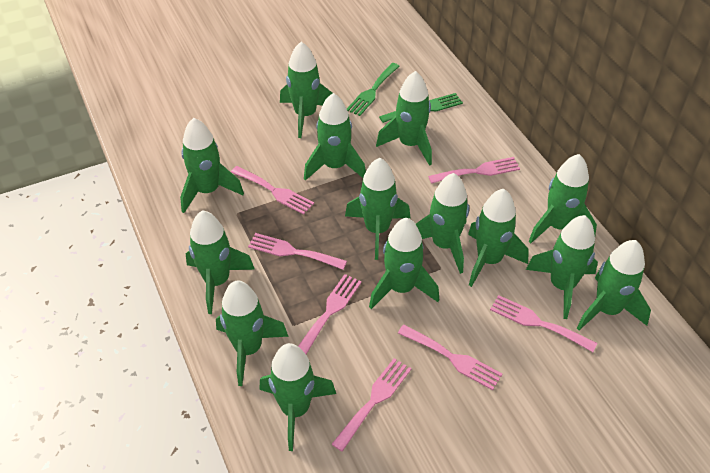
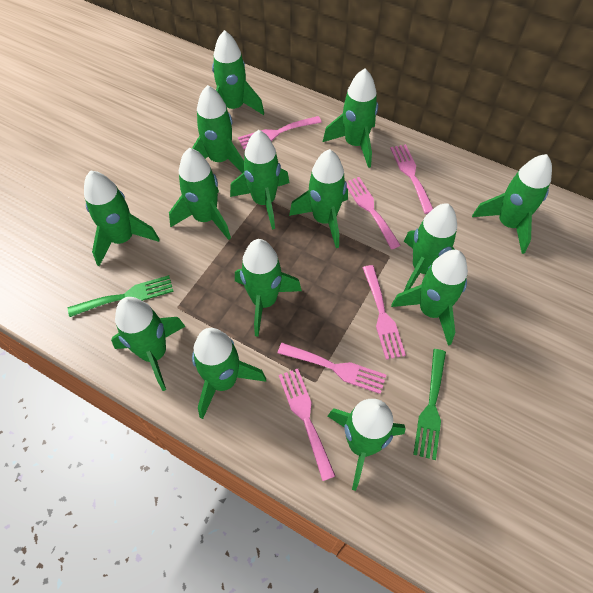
pink fork: [231,166,314,215] [248,233,347,270] [298,274,362,354] [332,358,412,452] [398,325,502,390] [428,157,520,184] [490,295,597,352] = 7 -> [238,116,322,149] [278,343,386,394] [279,369,335,481] [346,177,401,249] [363,265,406,359] [390,144,433,214] = 6

